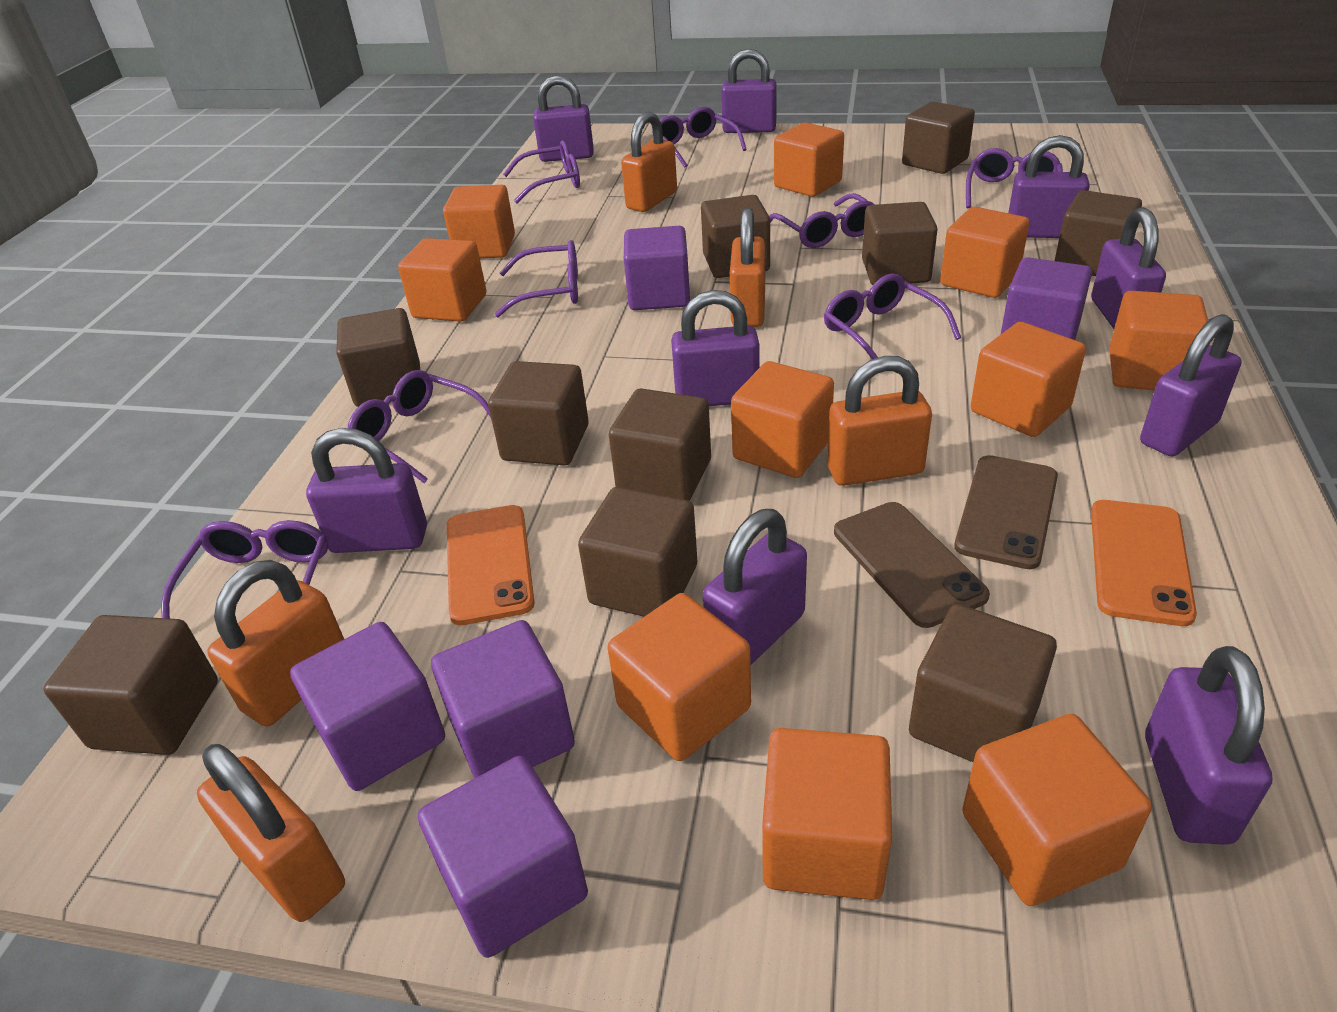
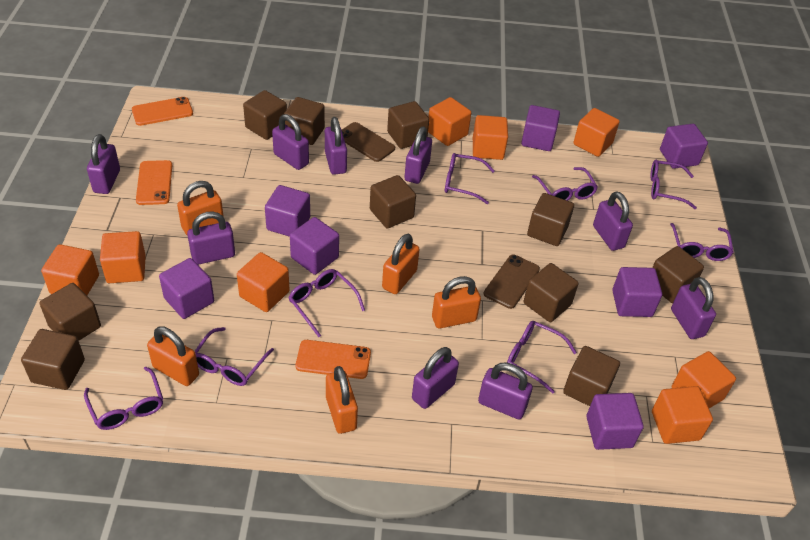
orange cube: [398,238,486,322] [443,185,515,258] [608,593,751,761] [731,361,834,478] [762,728,892,900] [774,122,844,197] [940,207,1029,298] [962,714,1152,906] [971,322,1086,437] [1109,291,1208,390] = 10 -> [41,244,99,295] [100,231,146,283] [237,252,290,312] [428,97,471,146] [473,115,508,160] [573,108,620,157] [652,386,713,444] [672,351,736,408] = 8
orange phone: [447,505,535,625] [1091,500,1197,626] = 2 -> [132,97,193,126] [136,160,172,205] [296,340,371,379] = 3
purple cube: [290,622,445,791] [418,756,588,958] [431,620,575,779] [624,226,690,310] [1001,257,1092,340] = 5 -> [159,258,214,319] [265,185,310,237] [290,217,339,275] [521,105,560,151] [586,393,644,450] [612,267,662,317] [660,124,708,169] = 7

